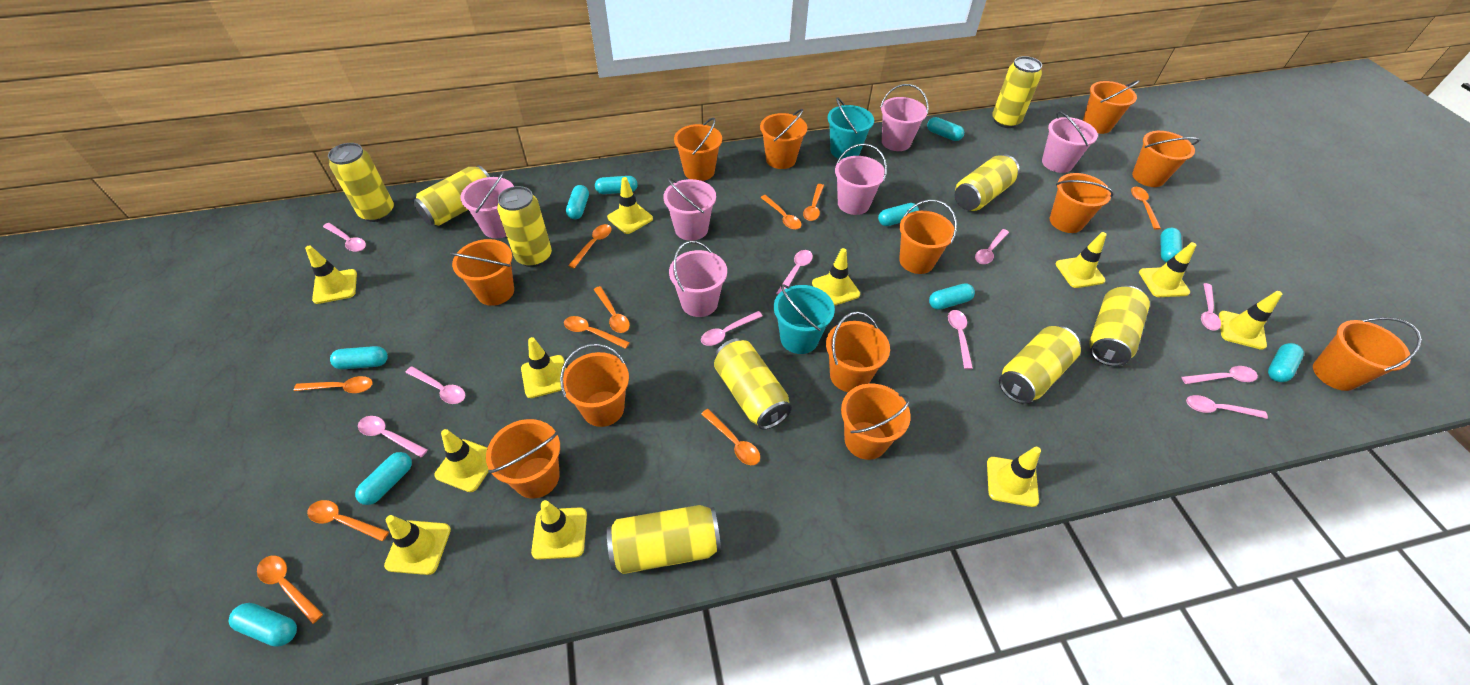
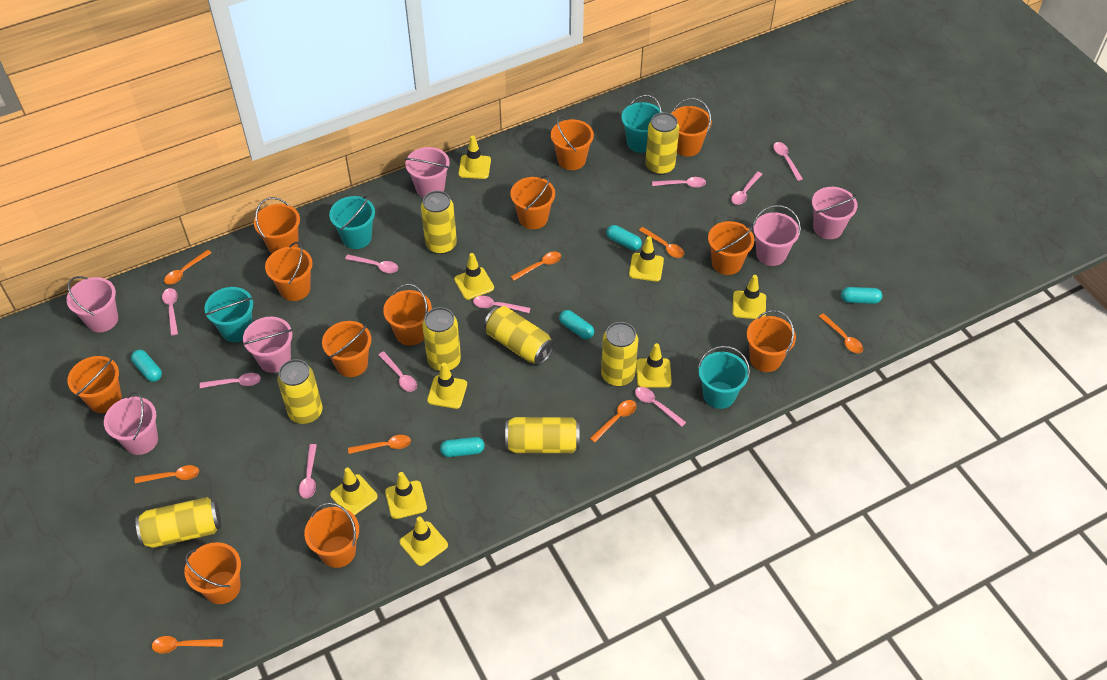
orange spoon: [257,556,323,624] [294,376,373,393] [307,500,389,541] [564,316,630,349] [568,224,611,268] [594,286,630,333] [701,409,760,465] [760,195,801,230] [803,184,824,221] [1131,187,1161,230] = 10 -> [135,465,199,483] [152,636,223,654] [164,250,211,285] [348,435,411,454] [511,252,561,281] [590,400,637,443] [639,227,684,258] [819,313,863,353] = 8
turquoise bucket: [774,284,835,354] [827,97,874,160] = 2 -> [205,287,253,342] [329,195,375,249] [621,95,662,153] [698,346,750,409] = 4
turquoise capsule: [229,603,297,647] [330,346,388,369] [355,452,412,505] [566,185,589,219] [595,176,638,194] [878,203,919,226] [927,117,964,141] [929,283,975,310] [1160,228,1182,262] [1268,343,1304,382] = 10 -> [131,350,162,382] [440,437,484,457] [559,310,594,339] [606,225,642,251] [841,287,882,304] = 5
yellow can: [328,143,394,222] [413,165,490,226] [497,186,552,267] [607,505,721,574] [714,338,792,430] [955,155,1020,211] [992,56,1042,128] [999,326,1081,404] [1089,286,1150,366] = 9 -> [136,497,221,548] [277,359,322,424] [421,191,457,254] [422,307,461,371] [484,306,555,365] [505,417,580,453] [601,322,638,386] [645,112,679,175] = 8
yellow traffic cone: [305,245,357,304] [384,515,451,575] [435,429,489,492] [521,337,566,398] [531,500,587,560] [607,177,653,234] [812,248,860,306] [987,447,1041,507] [1055,232,1107,288] [1139,242,1196,297] [1219,291,1282,350] = 11 -> [330,468,378,515] [385,472,427,519] [400,516,448,566] [427,363,467,409] [454,253,494,300] [458,135,491,179] [629,236,664,281] [636,343,672,388] [732,275,766,319] = 9

